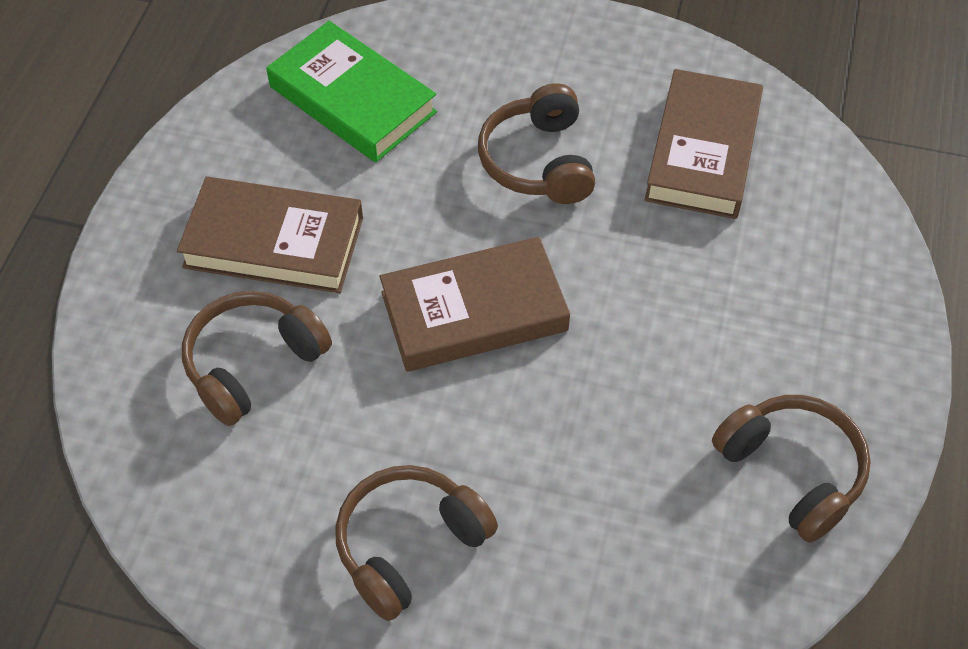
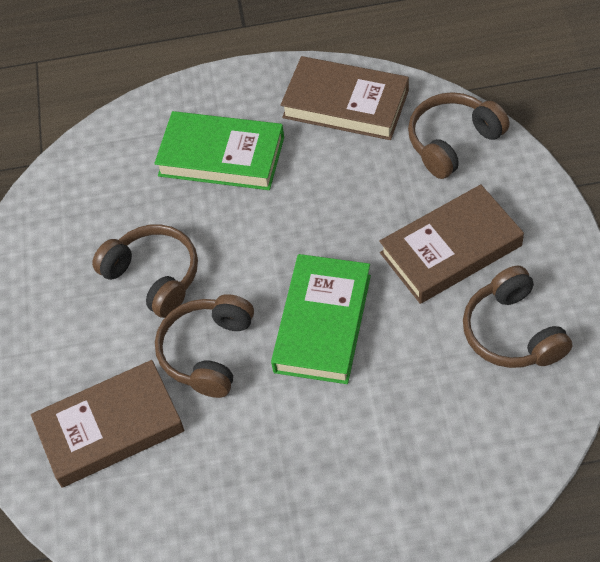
green book: [266,21,437,163] = 1 -> [154,111,284,190] [271,254,371,384] = 2

